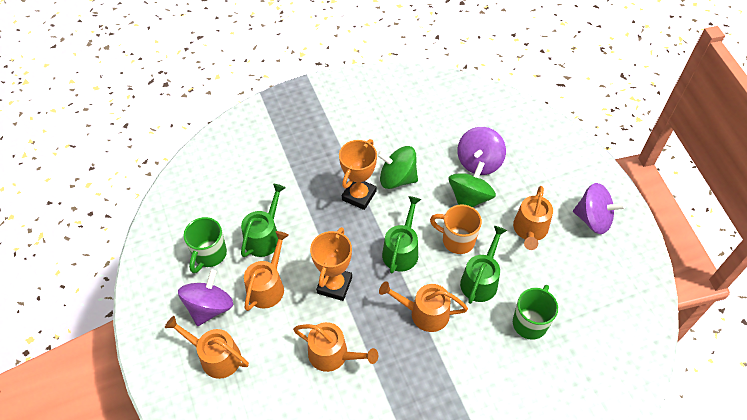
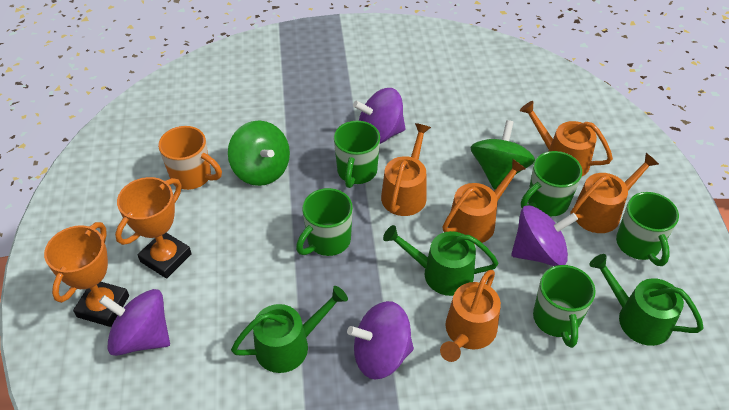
green mug: [183,217,227,273] [513,285,558,340] = 2 -> [296,188,353,256] [334,121,380,188] [521,151,582,216] [533,265,596,348] [616,192,679,266] = 5
purple spinning top: [178,270,233,326] [457,127,506,175] [573,183,626,234] = 3 -> [99,289,170,356] [347,301,414,380] [353,88,405,144] [511,205,578,266] = 4

